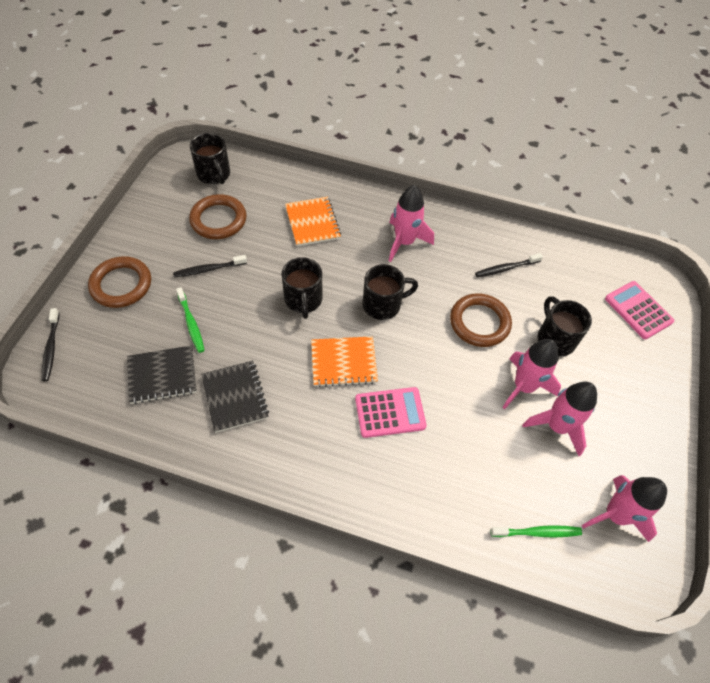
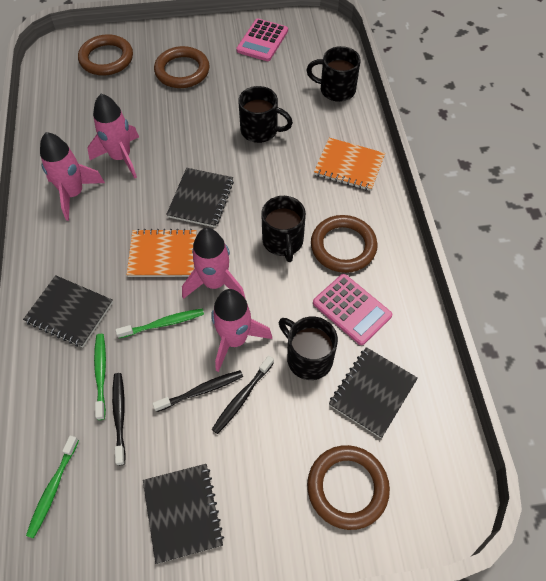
black notebook: [127,345,197,404] [201,361,269,433] = 2 -> [23,275,113,347] [143,464,224,564] [166,168,234,227] [329,347,418,438] = 4
brown ring: [88,256,151,308] [189,194,247,239] [450,293,512,347] = 3 -> [78,34,133,76] [154,46,210,88] [307,445,390,530] [311,215,377,273] = 4
green toothbrush: [176,287,205,353] [491,525,582,538] = 2 -> [26,435,79,539] [94,334,106,420] [116,308,204,338] = 3

